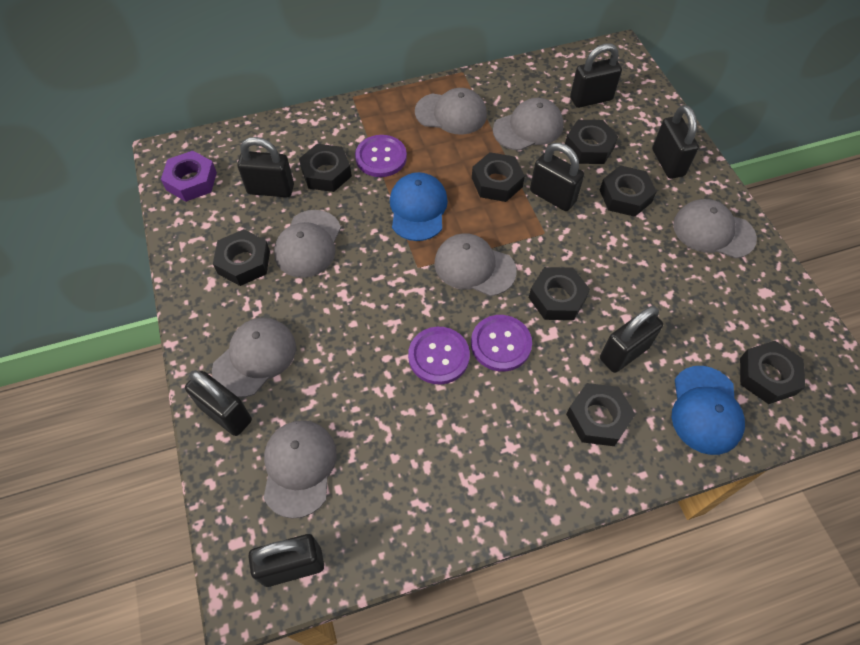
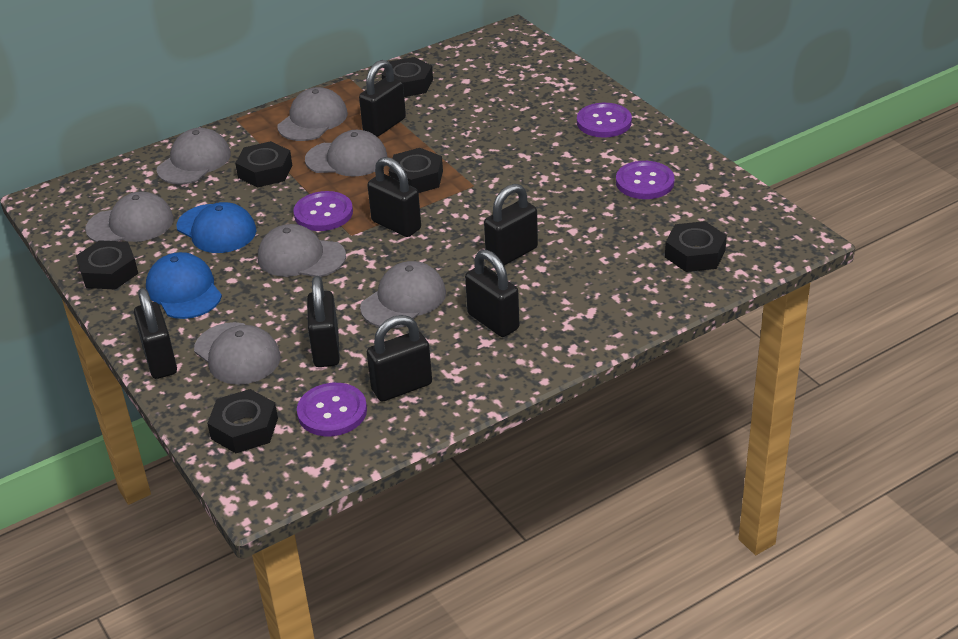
black nut: [213,229,270,286] [299,144,352,192] [472,152,525,202] [529,267,590,320] [565,120,618,164] [566,383,636,446] [600,165,657,217] [740,341,805,404] = 8 -> [76,240,138,290] [207,389,278,453] [235,141,292,188] [382,57,433,97] [389,148,443,193] [665,221,727,272] = 6
purple button: [355,135,407,177] [408,327,470,384] [471,315,532,372] = 3 -> [293,191,353,231] [297,383,367,436] [577,103,632,138] [616,161,675,199] = 4
purple nut: [161,150,217,202] = 1 -> none = 0

